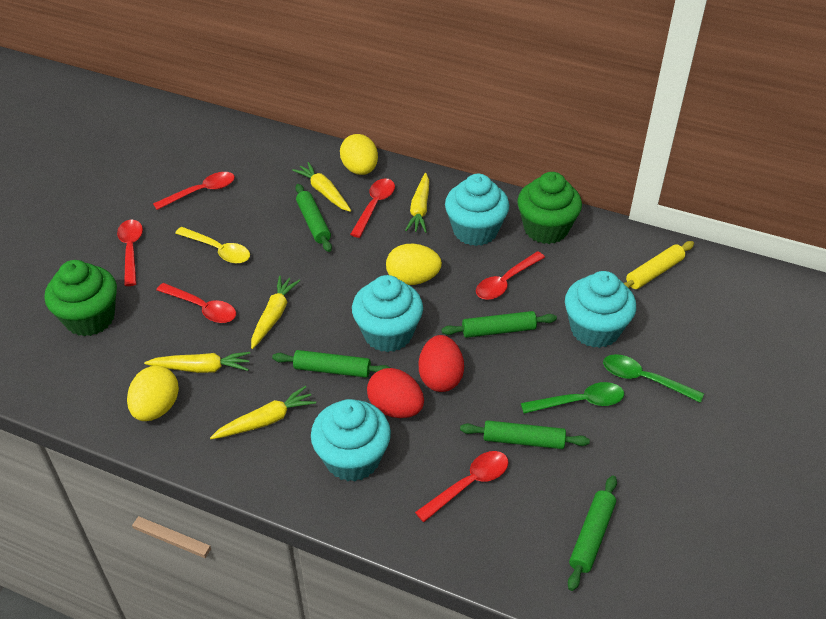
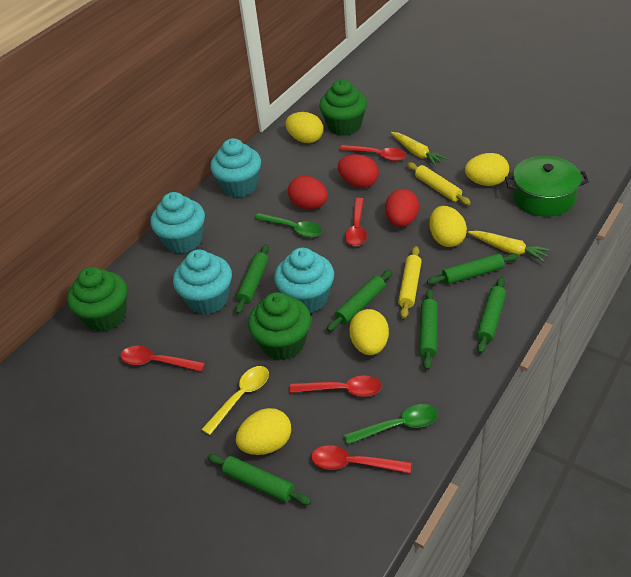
green cupcake: [45,260,117,336] [517,172,582,244] = 2 -> [67,267,127,332] [248,292,311,360] [319,79,367,136] = 3
green pot: none = 0 -> [505,156,589,217] = 1
green rolling pin: [272,350,390,378] [295,184,332,252] [442,311,557,338] [460,420,590,449] [568,476,617,591] = 5 -> [207,454,311,505] [235,244,269,314] [327,270,392,331] [419,289,438,370] [427,253,519,285] [476,277,506,354] = 6
red egg: [367,368,424,418] [419,335,464,392] = 2 -> [288,176,328,209] [338,154,379,188] [385,189,419,227] = 3
red spoon: [117,220,143,286] [153,172,235,210] [156,283,236,323] [350,178,395,238] [415,451,508,522] [476,251,545,300] = 6 -> [120,346,205,372] [290,375,382,397] [311,445,411,473] [340,145,406,161] [345,198,367,246] = 5
yellow carrot: [144,352,250,373] [210,386,316,439] [251,276,300,349] [292,162,351,212] [405,173,429,233] = 5 -> [391,132,447,166] [468,231,551,262] = 2
yellow egg: [127,366,179,421] [340,134,378,175] [386,244,442,285] = 3 -> [236,408,291,455] [285,112,323,143] [349,309,389,355] [430,206,467,247] [465,153,509,186] = 5
yellow rolling pin: [624,241,694,289] = 1 -> [398,246,422,319] [407,162,471,205] = 2

